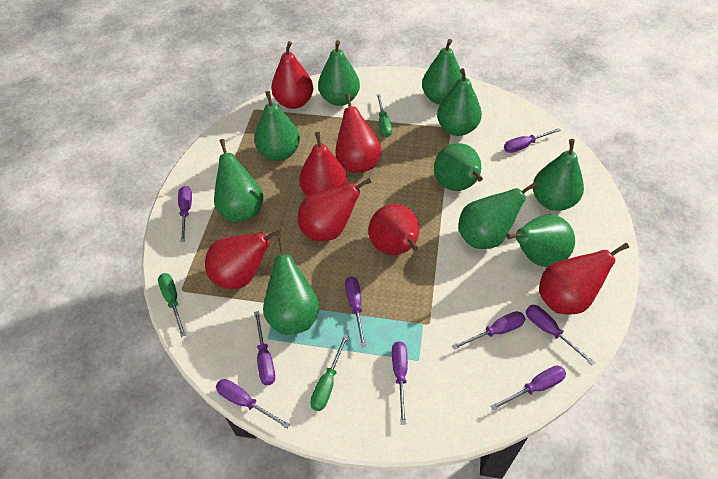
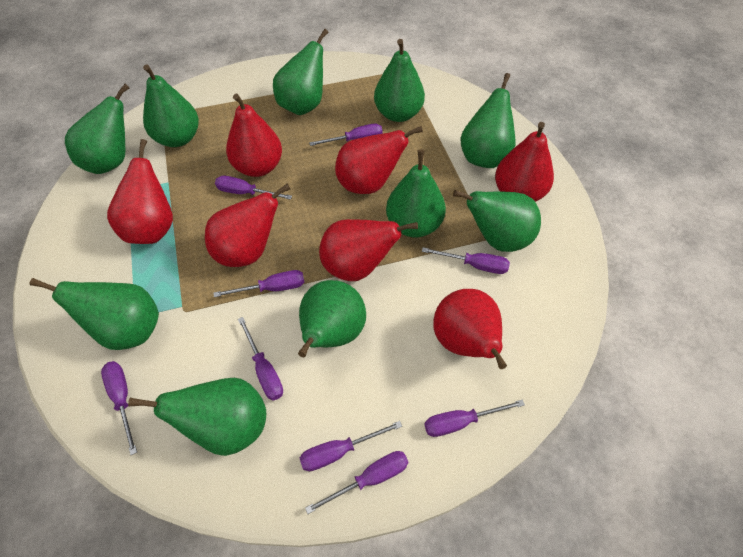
green screwdriver: [158,273,186,337] [310,334,349,411] [377,94,392,137] = 3 -> none = 0

